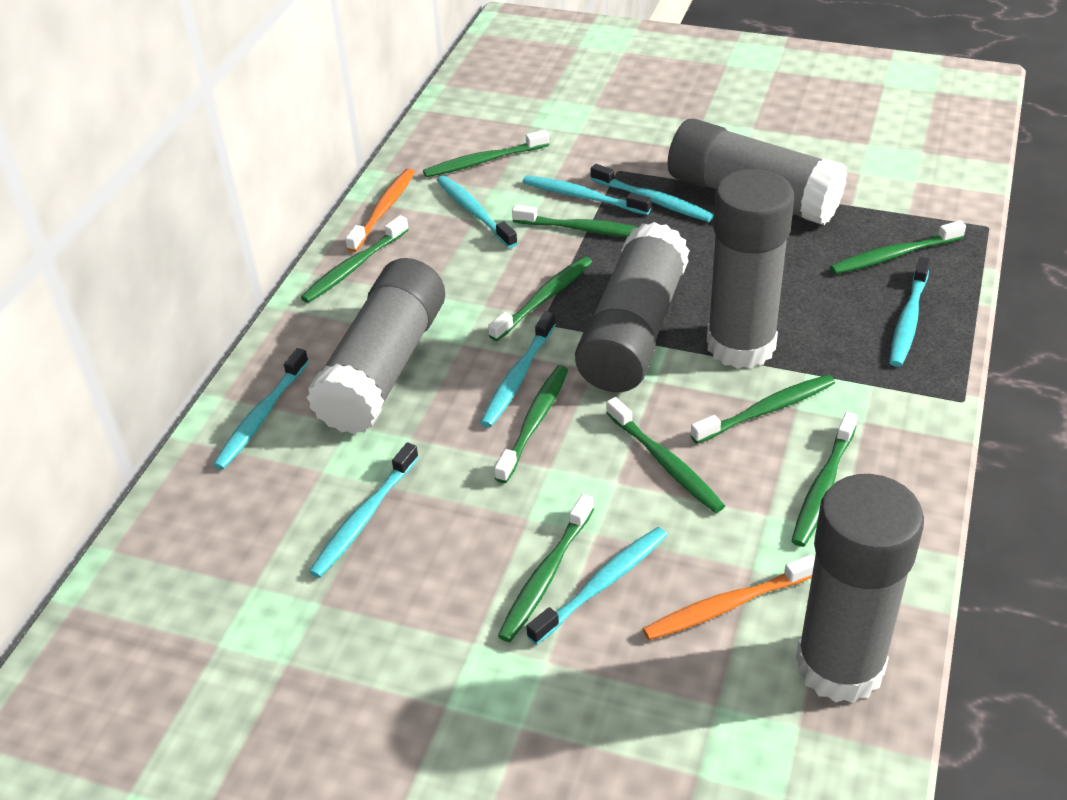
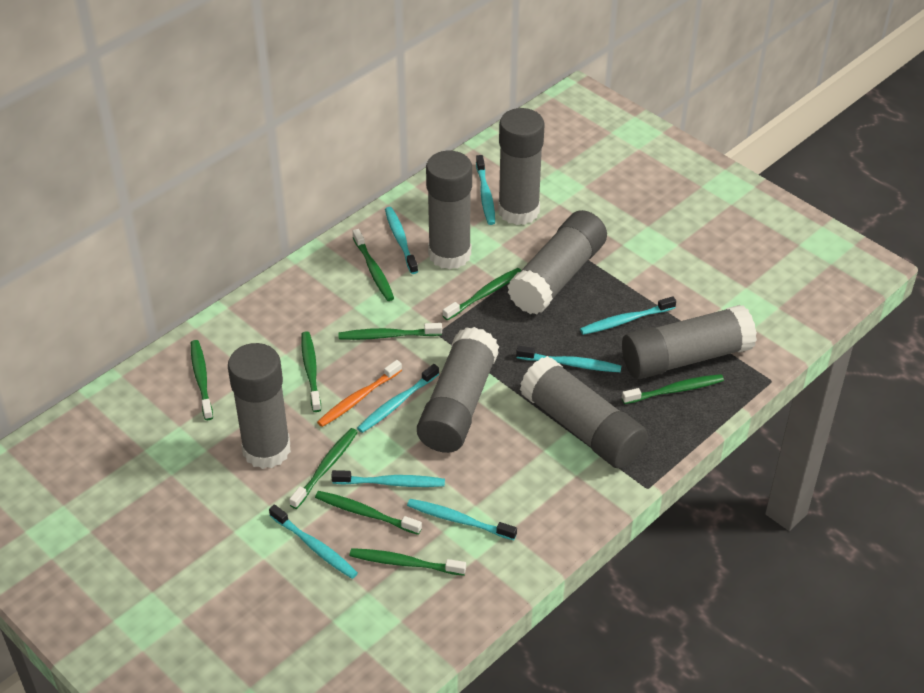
green toothbrush: [301,215,409,303] [423,130,549,177] [488,256,592,341] [494,365,568,483] [498,494,594,642] [512,205,639,237] [606,397,725,513] [690,374,835,444] [791,412,858,547] [830,220,966,274] = 10 -> [191,340,213,420] [289,428,358,509] [301,331,321,412] [315,491,422,535] [338,323,442,340] [350,548,466,576] [353,229,394,301] [443,268,521,321] [622,374,724,404] = 9
grey glue stick: [306,258,445,434] [575,222,690,392] [668,119,847,225] [707,169,794,369] [796,474,924,703] = 5 -> [228,343,291,469] [417,327,499,453] [426,151,472,270] [498,108,545,225] [508,210,607,315] [520,356,648,469] [622,305,757,379] = 7
orange toothbrush: [345,168,415,252] [643,554,815,640] = 2 -> [317,360,402,427] = 1

